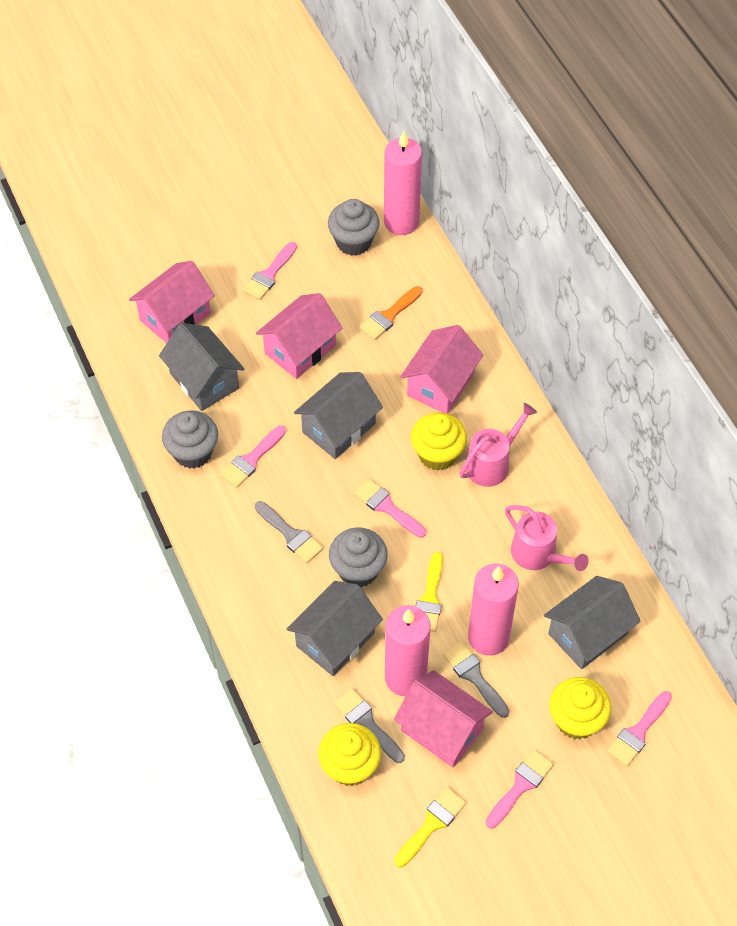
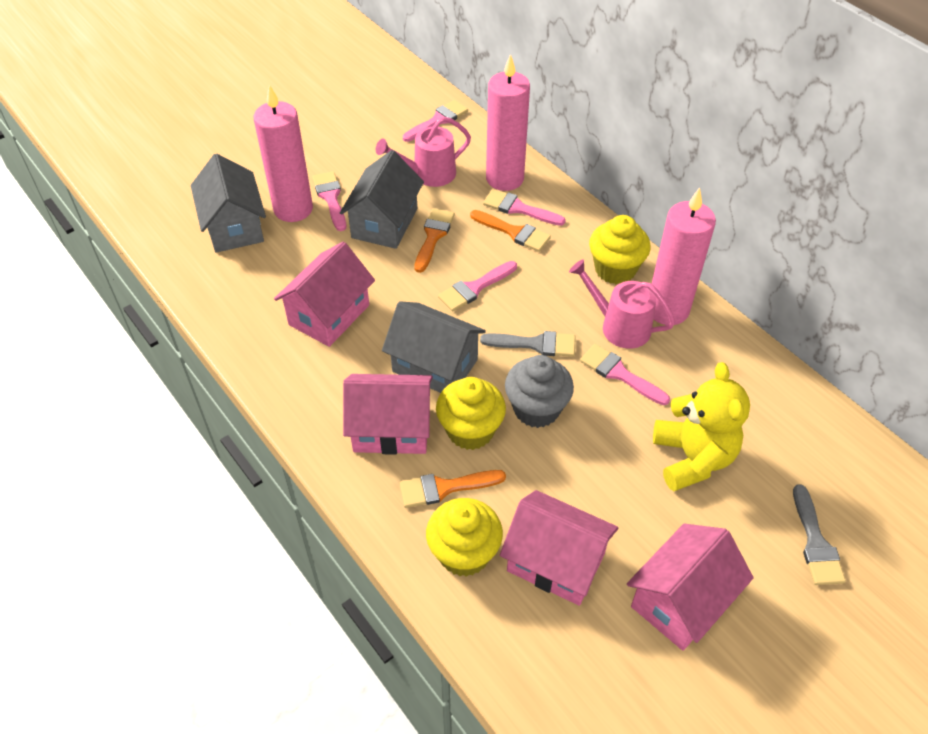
grey brush: [255,501,323,563] [334,688,405,763] [443,641,509,718] = 3 -> [480,331,576,357] [793,484,846,585] = 2
grey cupcake: [162,410,218,469] [328,199,380,256] [329,527,388,587] = 3 -> [505,355,574,428] = 1
grey house: [159,323,244,411] [287,581,383,676] [294,372,383,459] [544,576,641,669] = 4 -> [191,154,266,253] [340,150,424,249] [382,301,486,393] = 3
orange brush: [359,286,422,340] = 1 -> [400,470,506,508] [414,208,455,273] [470,210,551,252] = 3
yellow brush: [394,787,466,867] [416,552,443,632] = 2 -> none = 0
yellow teddy bear: none = 0 -> [653,362,750,491] = 1

